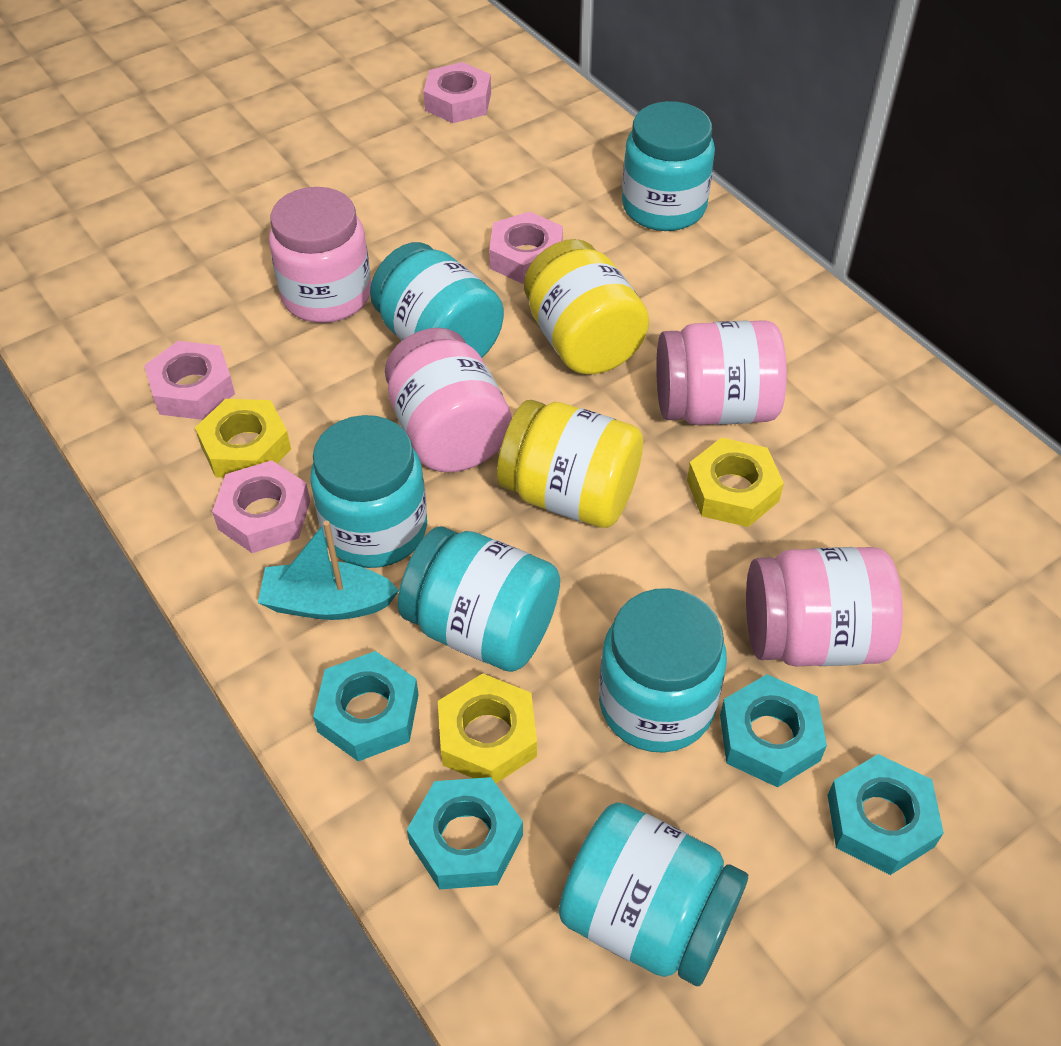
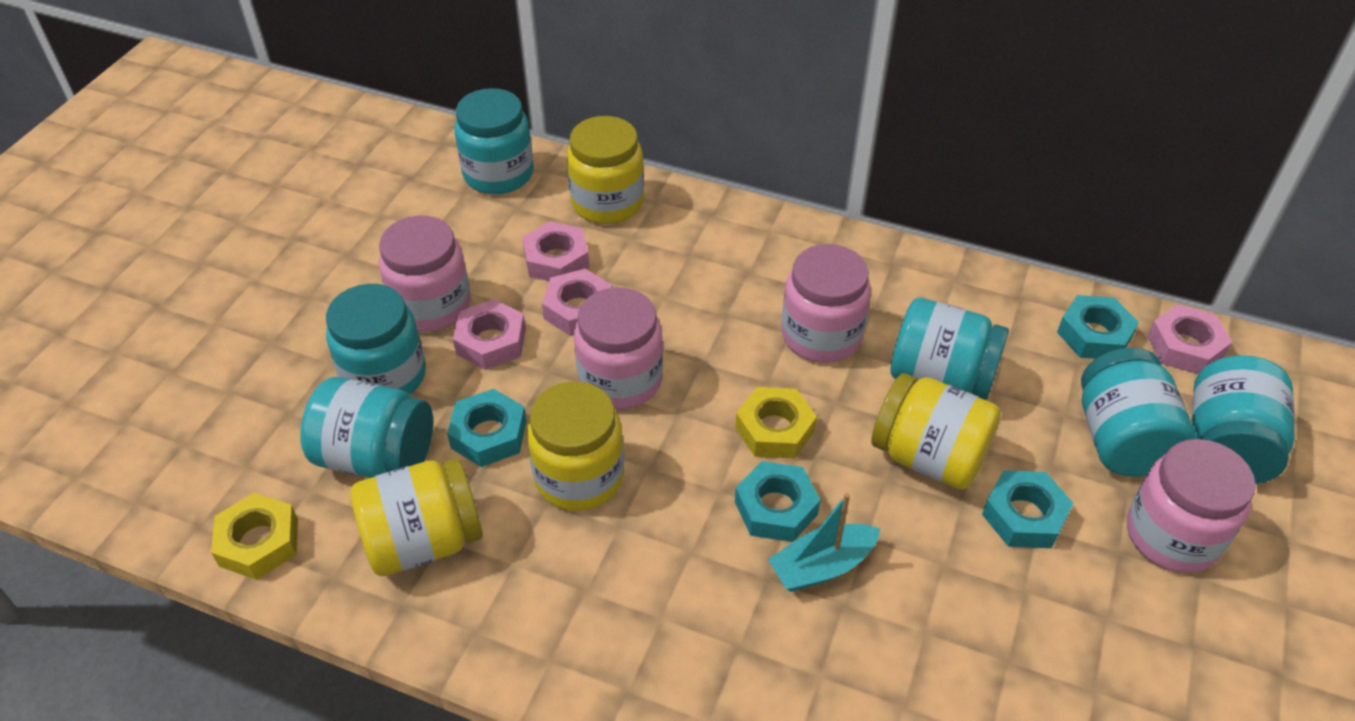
yellow jar: [497,400,643,528] [524,239,649,375] = 2 -> [350,458,483,576] [527,381,624,511] [567,116,644,224] [871,373,1001,490] = 4
yellow nut: [195,399,291,478] [438,673,537,783] [687,437,784,527] = 3 -> [211,493,298,580] [735,387,817,459] = 2

